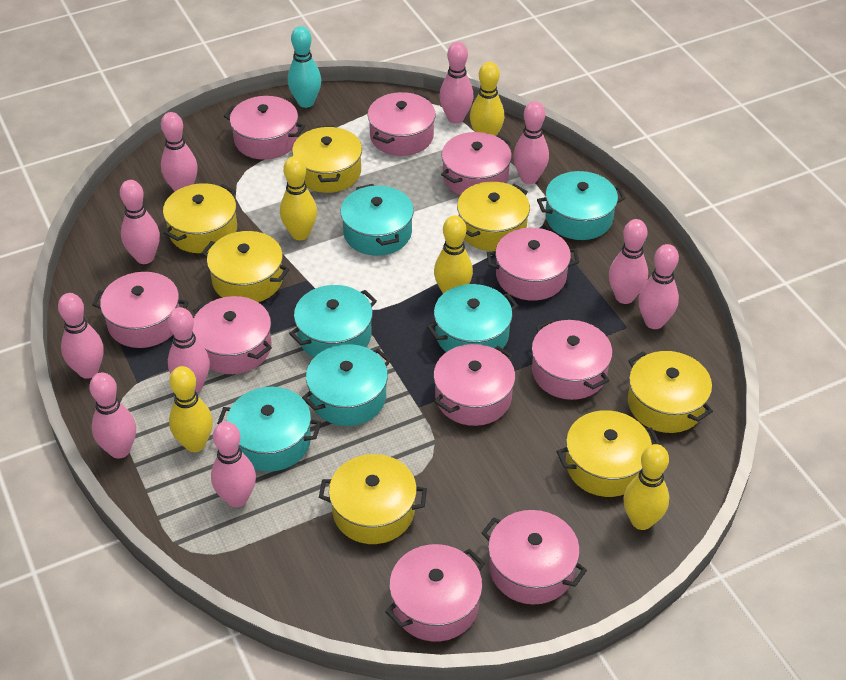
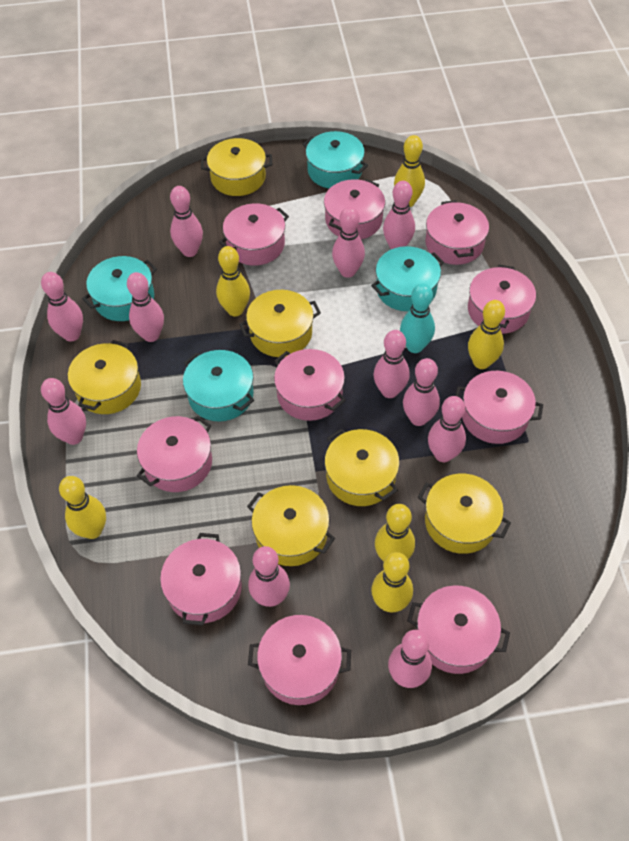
pink bowling pin: [58,293,104,379] [89,372,136,459] [120,180,160,264] [161,112,198,192] [168,307,210,392] [211,421,256,507] [439,42,474,124] [513,101,549,184] [609,219,648,304] [638,244,679,329] = 10 -> [41,272,83,342] [41,378,86,445] [127,272,164,342] [170,186,203,257] [248,546,290,607] [332,206,365,278] [373,330,410,398] [383,181,415,249] [388,630,432,688] [403,358,440,426] [428,396,466,462] = 11
turquoise pot: [217,387,321,472] [289,285,377,357] [302,344,391,426] [340,184,414,256] [427,284,518,352] [537,171,626,240] = 6 -> [82,256,157,321] [183,350,254,421] [303,131,368,189] [371,246,444,311] = 4
yellow bowling pin: [169,366,213,452] [280,156,317,240] [434,216,473,293] [470,62,504,136] [623,444,669,530] = 5 -> [59,476,106,539] [216,246,250,316] [371,552,413,613] [375,504,415,561] [394,135,425,207] [468,300,505,369] = 6
yellow pot: [163,183,237,253] [202,231,290,302] [292,125,362,193] [319,454,427,544] [457,181,530,251] [556,410,660,497] [628,351,713,433] = 7 -> [68,340,141,414] [201,138,273,196] [239,290,321,357] [247,485,335,566] [325,429,400,506] [418,474,511,554] = 6

